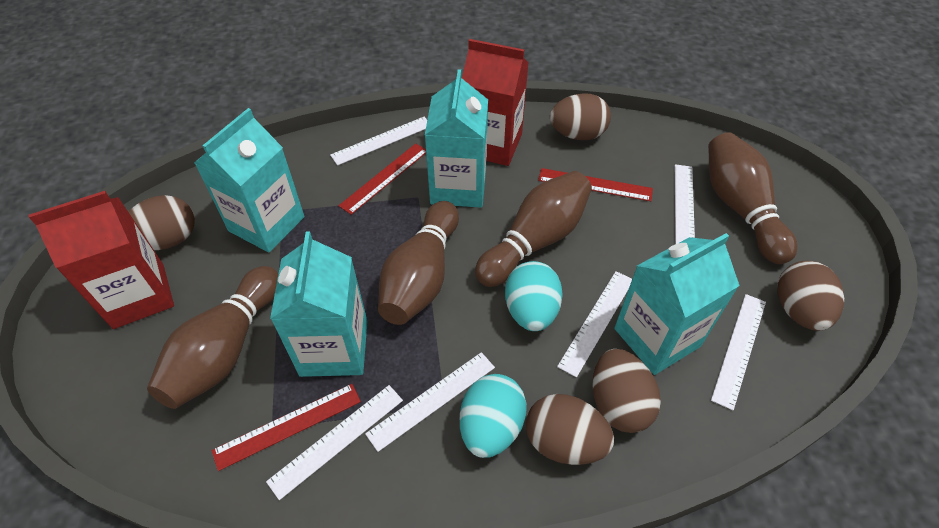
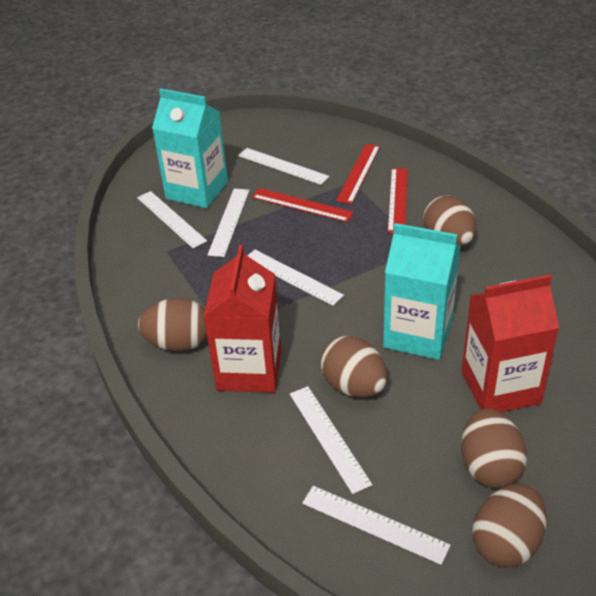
brown bowling pin: [147,266,278,409] [378,201,459,325] [475,171,592,287] [708,132,797,264] = 4 -> none = 0
turquoise carton: [194,108,305,253] [270,231,367,377] [425,69,488,208] [614,233,740,375] = 4 -> [152,88,228,208] [383,223,461,360] = 2
turquoise egg: [460,374,527,458] [505,261,563,331] = 2 -> none = 0

